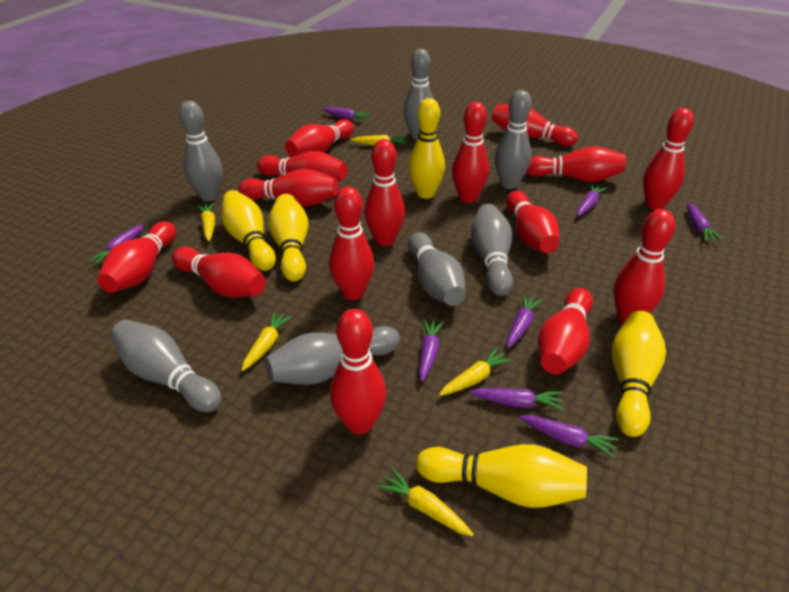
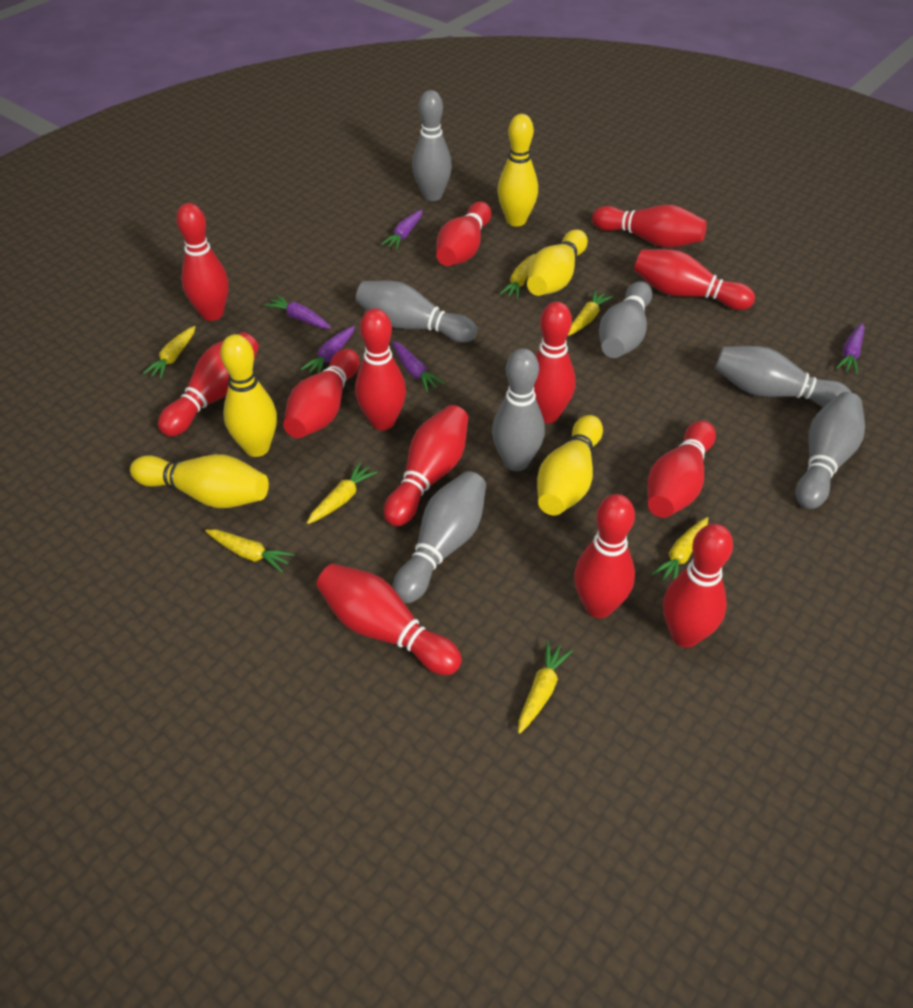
purple carrot: [89,224,144,264] [322,107,371,120] [419,319,444,382] [469,388,564,410] [507,294,543,348] [519,415,619,458] [577,184,607,216] [687,202,723,242] = 8 -> [264,295,331,329] [301,326,355,374] [381,210,423,249] [393,341,445,392] [836,323,865,374] = 5
red bowling pin: [97,221,176,293] [172,247,266,298] [238,169,338,206] [257,151,347,182] [285,120,354,157] [329,186,374,300] [330,309,387,435] [364,139,405,246] [452,102,489,203] [491,104,578,146] [506,191,560,253] [526,146,626,182] [538,288,593,374] [614,209,675,323] [643,108,694,210] = 15 -> [158,332,259,437] [176,203,228,321] [283,349,360,438] [316,563,462,675] [355,308,406,430] [384,405,468,526] [436,201,492,266] [534,302,575,423] [574,494,635,618] [592,205,707,248] [634,249,755,310] [647,420,716,518] [663,523,733,648] = 13
yellow carrot: [197,202,216,241] [242,311,293,371] [351,135,407,146] [376,468,474,536] [439,348,513,396] = 5 -> [143,326,196,379] [205,529,295,573] [307,462,378,524] [500,254,535,299] [518,641,573,734] [568,290,613,336] [651,517,708,581] = 7

